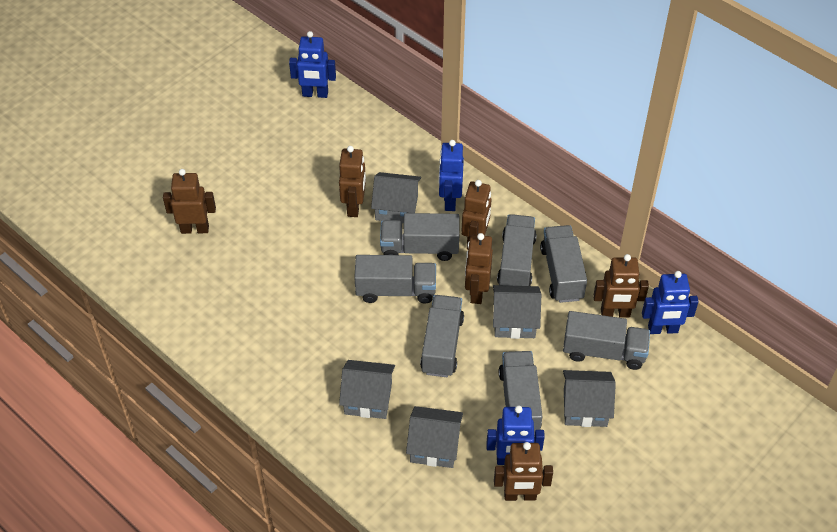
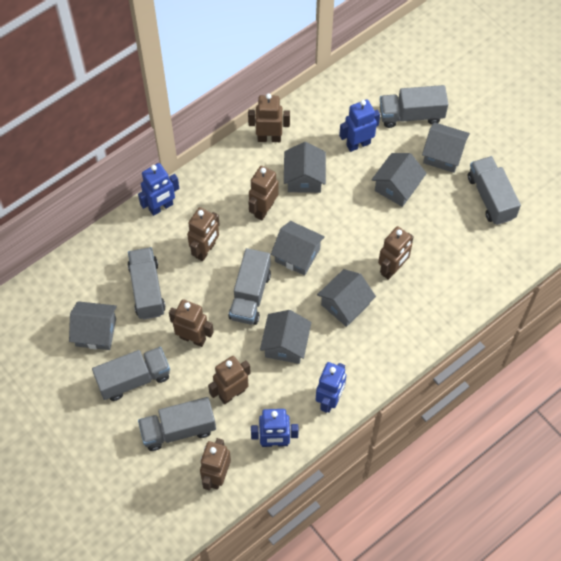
brown robot: [163,169,216,234] [339,146,366,217] [461,180,491,250] [465,233,493,304] [494,442,553,501] [593,254,649,317] = 6 -> [169,299,214,347] [187,207,220,261] [200,438,231,491] [208,356,251,404] [248,93,290,142] [248,166,279,220] [378,226,414,280] = 7
grey house: [339,360,395,419] [371,172,421,223] [406,406,463,468] [493,285,541,339] [563,370,616,427] = 5 -> [69,301,117,350] [260,310,311,364] [271,221,325,275] [284,142,326,193] [317,269,376,327] [371,153,427,207] [422,122,470,173] = 7
grey truck: [354,255,436,304] [380,213,459,261] [420,295,464,377] [497,214,537,286] [499,351,542,435] [540,225,587,303] [563,311,650,370] = 7 -> [92,347,170,401] [127,247,166,320] [138,397,216,451] [228,248,271,325] [380,85,448,128] [468,156,521,225] = 6

